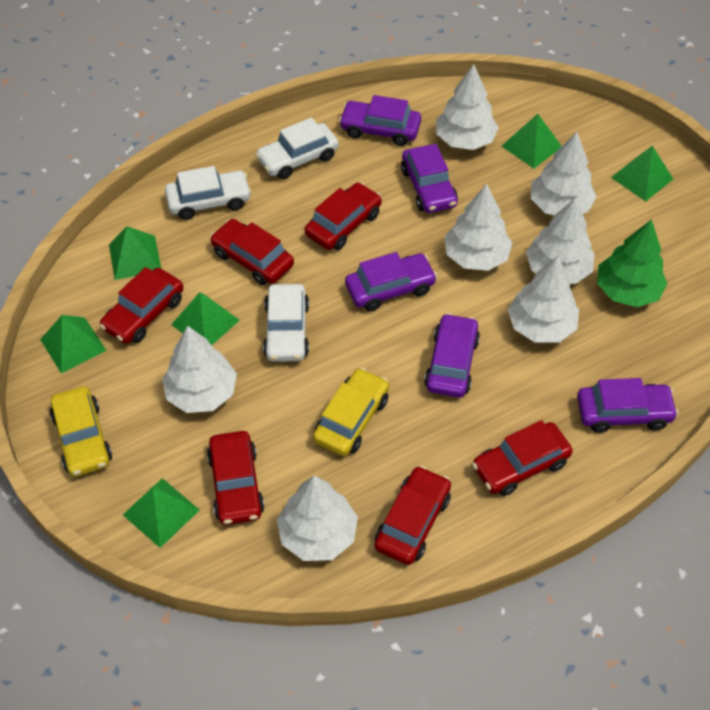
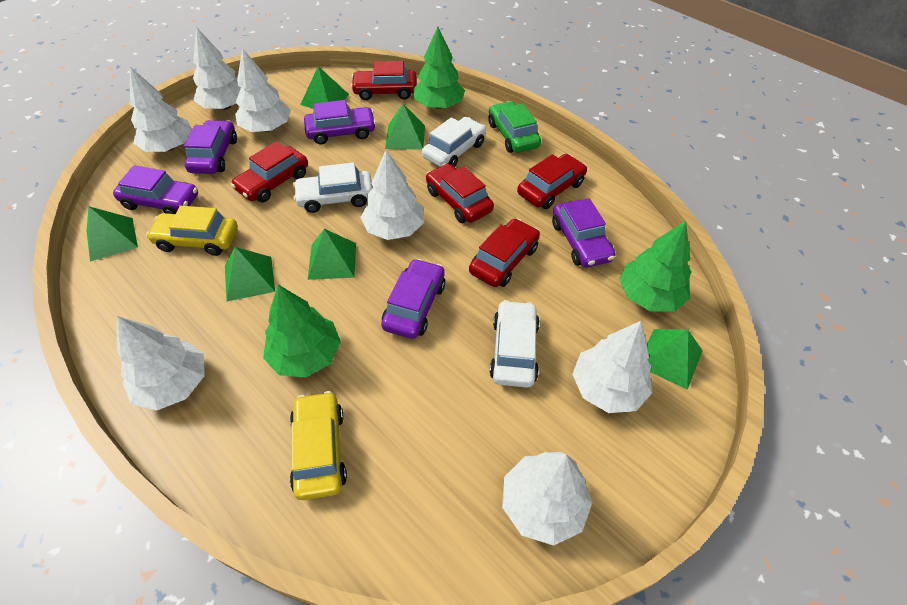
green car: none = 0 -> [489,101,541,153] = 1
green tree: [597,219,668,307] = 1 -> [263,285,341,378] [413,27,465,109] [619,221,691,311] = 3
red car: [100,267,184,344] [207,431,265,525] [210,219,294,285] [305,182,382,250] [375,466,451,565] [472,420,573,496] = 6 -> [231,141,308,202] [351,61,417,100] [426,163,494,223] [469,218,540,287] [517,154,587,209] = 5

